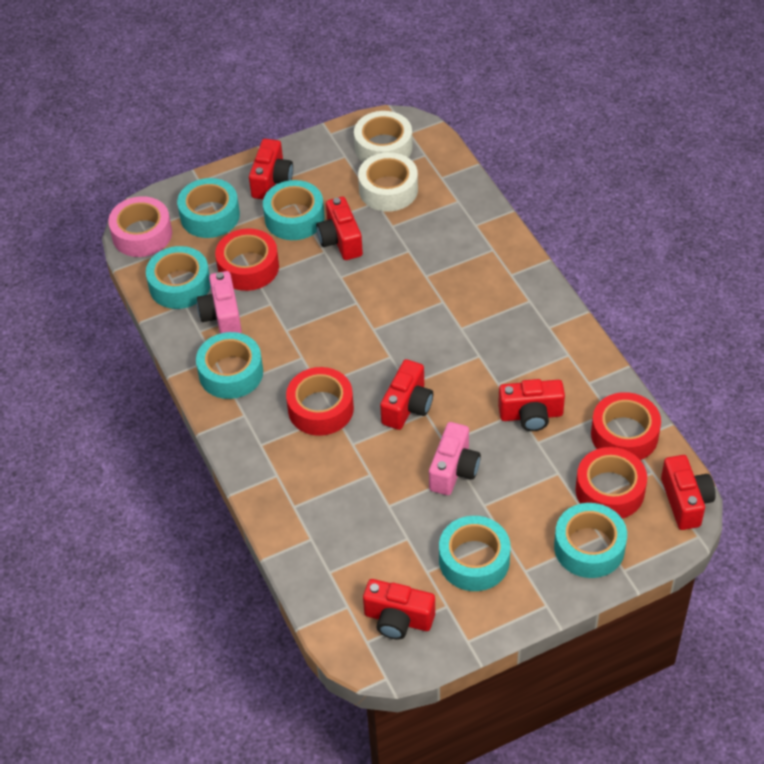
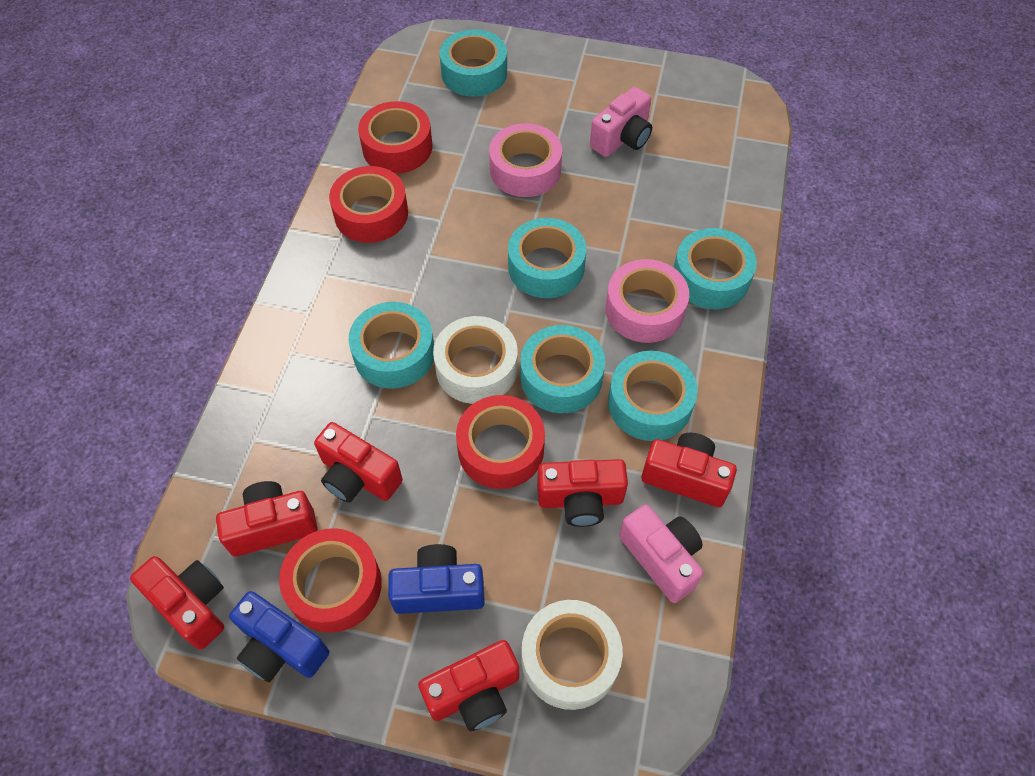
blue camera: none = 0 -> [229,591,329,682] [388,544,485,614] = 2
pink tape: [108,196,172,257] = 1 -> [489,123,562,197] [606,259,689,343] = 2

